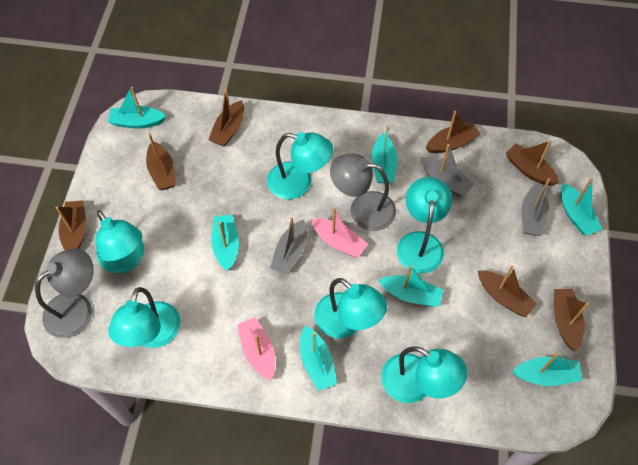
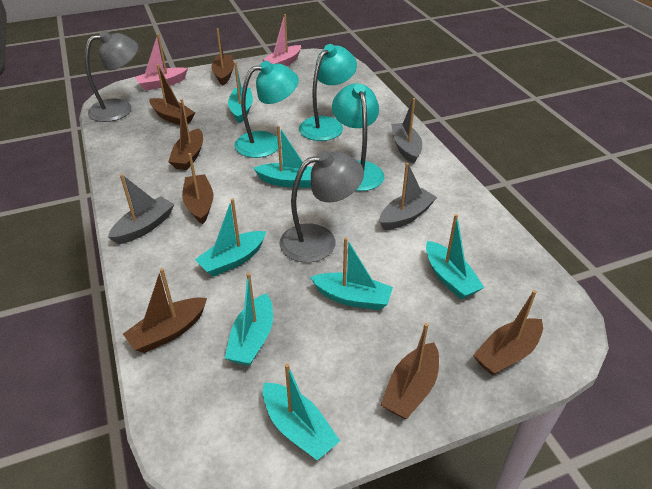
turquoise lamp: [95,210,144,273] [108,287,181,348] [267,132,333,199] [314,278,387,338] [381,346,468,403] [397,177,452,273] = 6 -> [235,61,299,158] [299,44,357,141] [332,83,385,191] = 3

